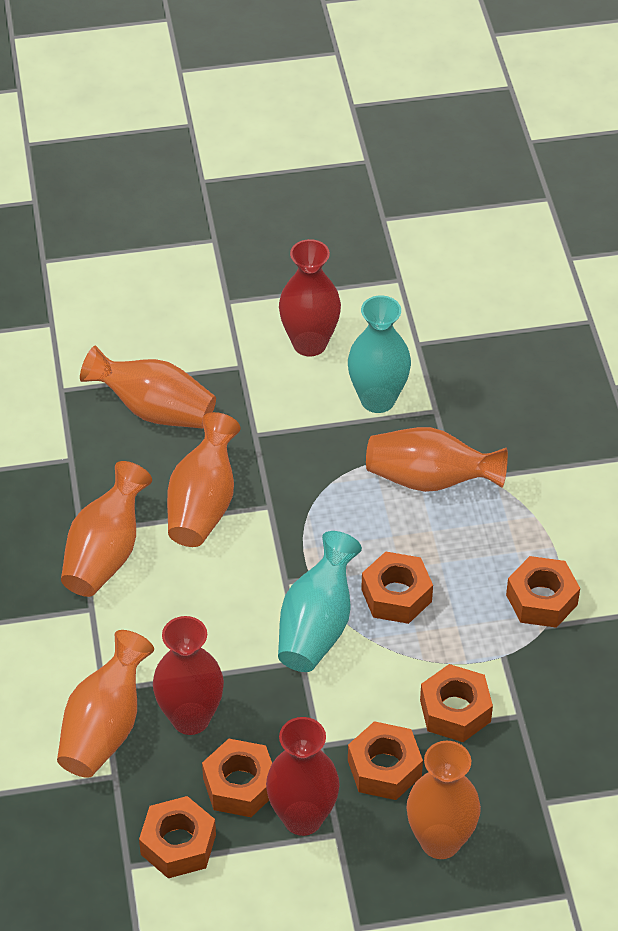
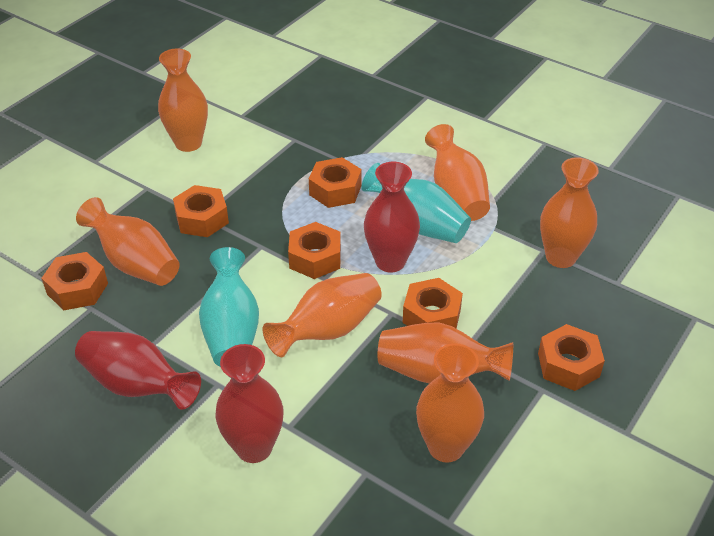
orange vase: [57,630,154,778] [61,461,152,597] [80,346,216,429] [167,412,241,547] [366,427,508,492] [407,741,481,859] = 6 -> [76,197,180,286] [158,49,208,152] [263,273,382,357] [378,323,513,384] [416,343,484,463] [425,124,490,221] [540,157,599,268] = 7

